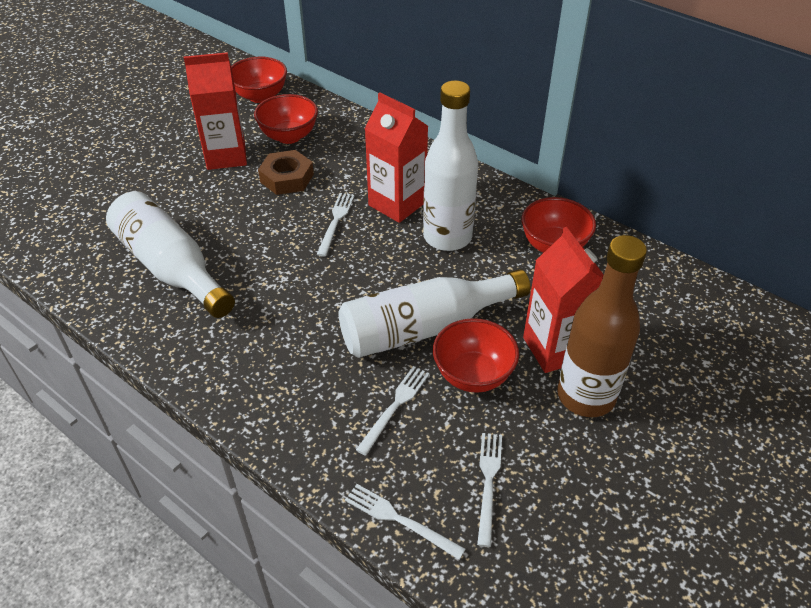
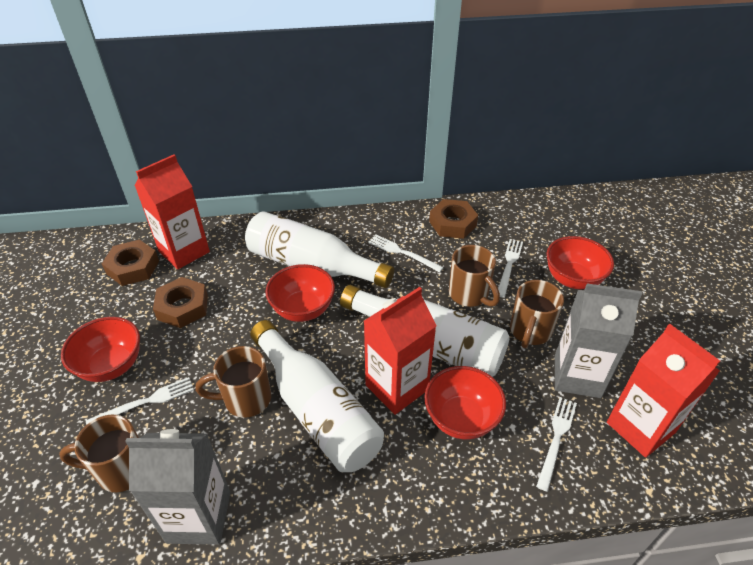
brown bottle: [557,235,647,417] = 1 -> none = 0
brown mug: none = 0 -> [59,415,139,492] [195,346,271,418] [449,245,500,307] [510,280,564,348] = 4
brown nut: [258,150,314,195] = 1 -> [102,240,159,286] [153,277,208,328] [429,199,478,239] = 3
grey carton: none = 0 -> [125,429,230,545] [555,284,642,398] = 2

